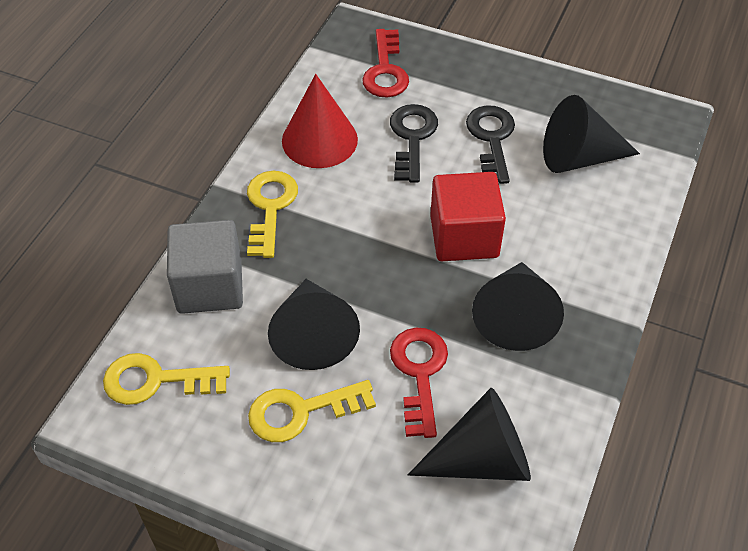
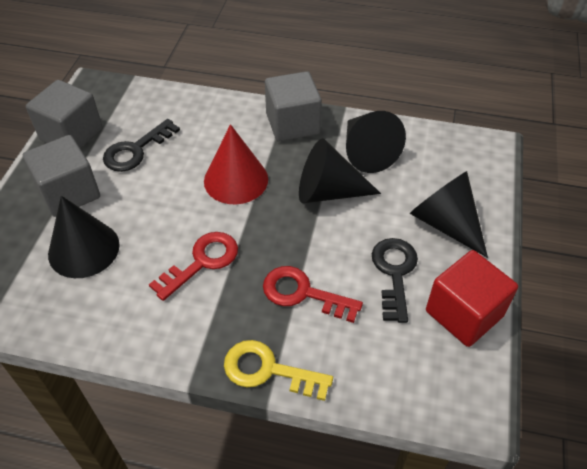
grey cube: [167,220,243,314] = 1 -> [23,135,100,217] [26,80,103,149] [265,71,322,141] = 3
yellow key: [103,353,230,405] [247,171,298,258] [248,380,376,442] = 3 -> [224,340,333,401] = 1

